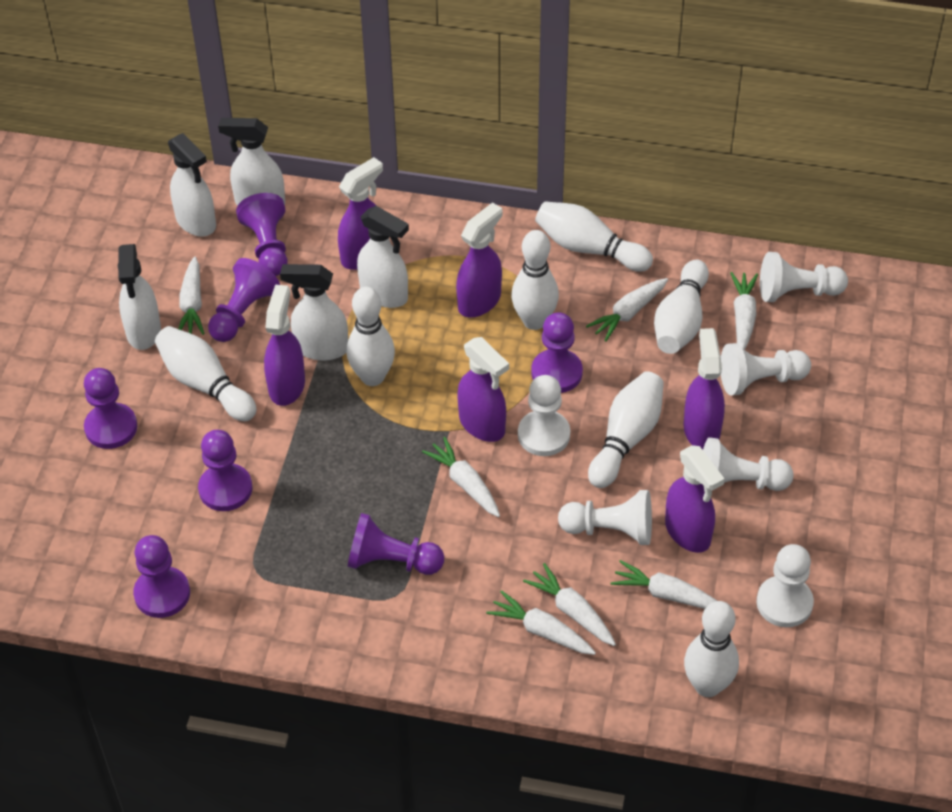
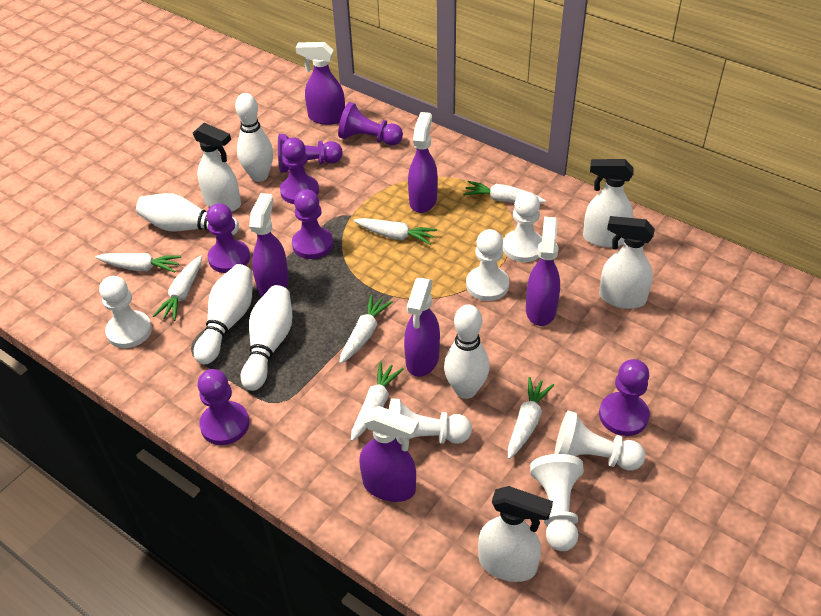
white bowling pin: [155,326,257,421] [347,287,395,386] [511,230,559,330] [535,201,653,272] [588,371,664,488] [654,260,709,354] [684,601,739,697] = 7 -> [136,193,239,235] [194,264,253,365] [235,93,273,182] [241,285,292,391] [444,304,490,399] = 5
white spray bottle: [118,244,161,350] [168,133,216,237] [218,118,285,206] [280,264,348,361] [357,206,409,308] = 5 -> [193,123,241,211] [478,486,553,582] [583,159,634,247] [599,216,655,309] = 4

